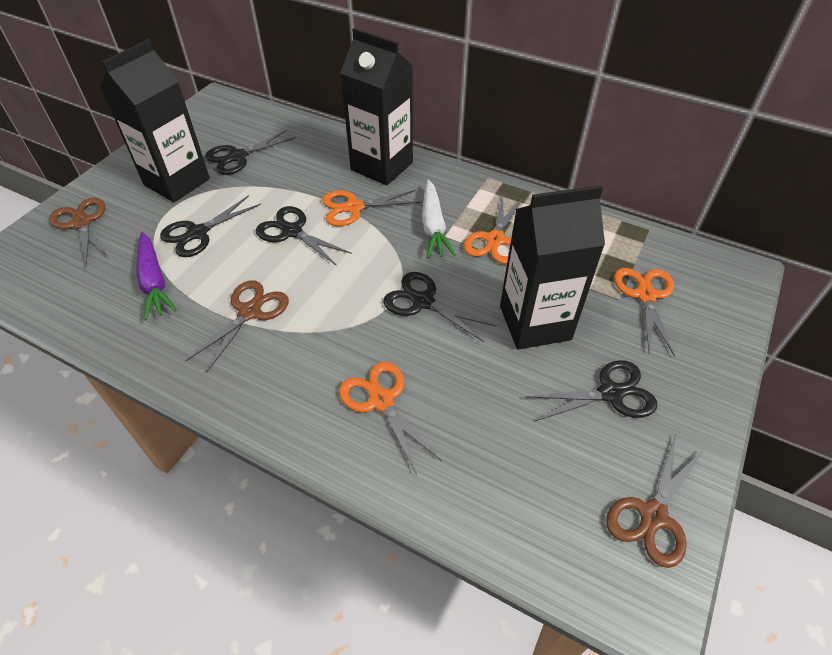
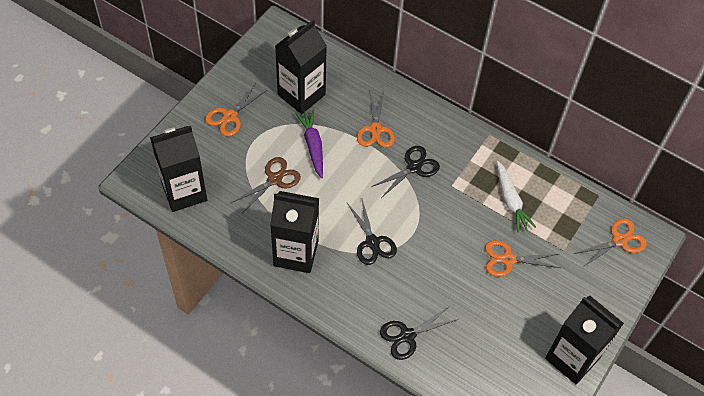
black carton: [100,39,210,202] [340,28,413,186] [500,185,605,349] = 3 -> [150,126,207,212] [270,191,319,273] [275,20,327,114] [545,296,624,385] = 4
black scissors: [160,195,261,257] [205,130,296,175] [256,206,352,266] [383,272,496,342] [525,360,657,422] = 5 -> [347,199,397,265] [371,146,440,197] [380,307,459,360] = 3
brown scissors: [49,198,110,266] [186,280,289,372] [606,435,704,568] = 3 -> [231,157,301,213] = 1

